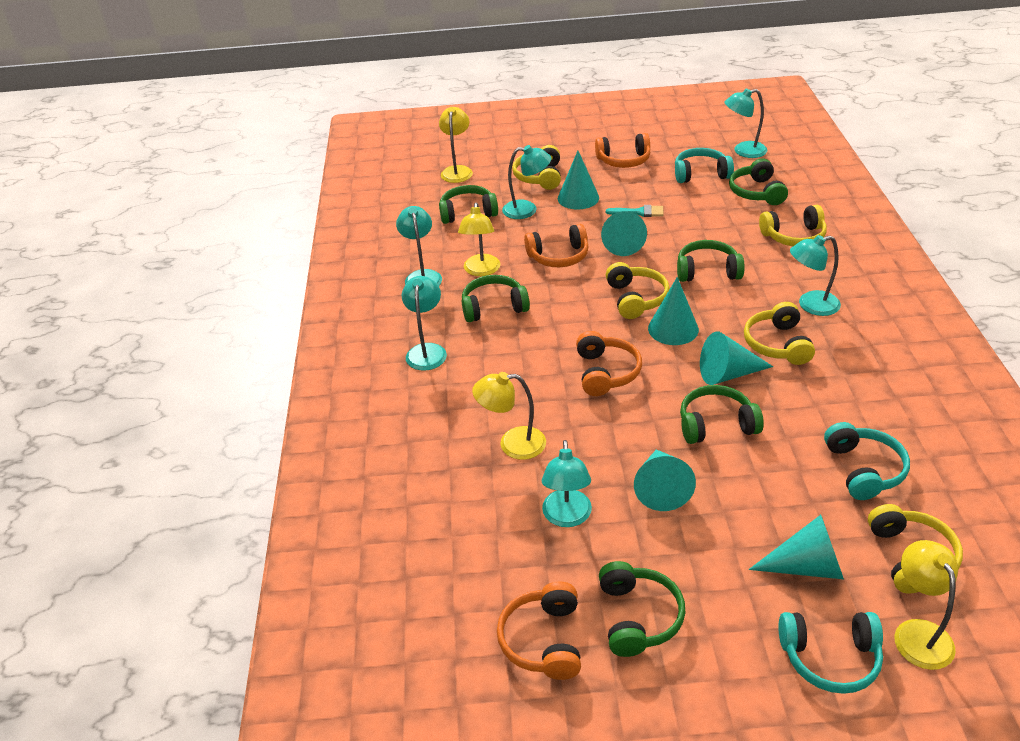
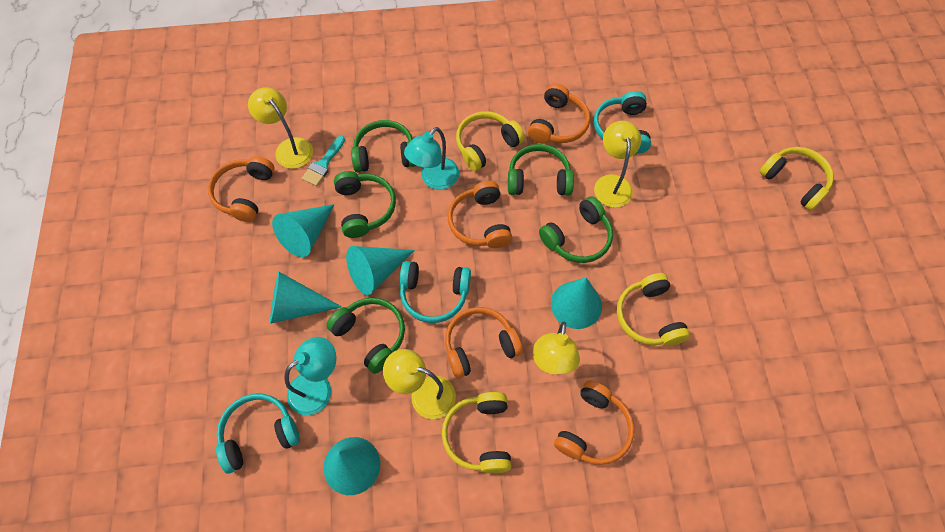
green headphones: [439,185,498,224] [462,275,530,322] [599,561,686,657] [677,240,745,282] [680,385,764,444] [729,158,788,205] = 6 -> [326,297,405,374] [334,171,396,238] [351,120,416,172] [508,144,574,196] [539,196,613,263] = 5
orange headphones: [497,581,581,680] [524,224,589,267] [576,331,642,396] [595,133,650,168] = 4 -> [208,156,275,222] [445,307,523,379] [447,181,512,248] [528,83,590,144] [554,380,634,465] = 5
turquoise cone: [558,151,599,210] [601,211,647,256] [634,449,696,511] [648,277,699,345] [700,332,773,385] [749,515,844,579] = 6 -> [270,272,342,324] [272,204,335,257] [323,437,380,495] [346,246,415,295] [551,277,602,329] = 5
turquoise lamp: [396,206,442,286] [402,276,447,371] [502,145,552,219] [542,440,592,527] [725,89,767,158] [790,235,841,316] = 6 -> [284,337,336,415] [404,127,459,190] = 2
yellow headphones: [512,145,561,190] [606,262,670,319] [744,302,815,365] [759,205,827,246] [868,504,963,593] = 5 -> [442,392,512,473] [456,111,525,171] [617,273,690,346] [759,147,834,211] = 4

